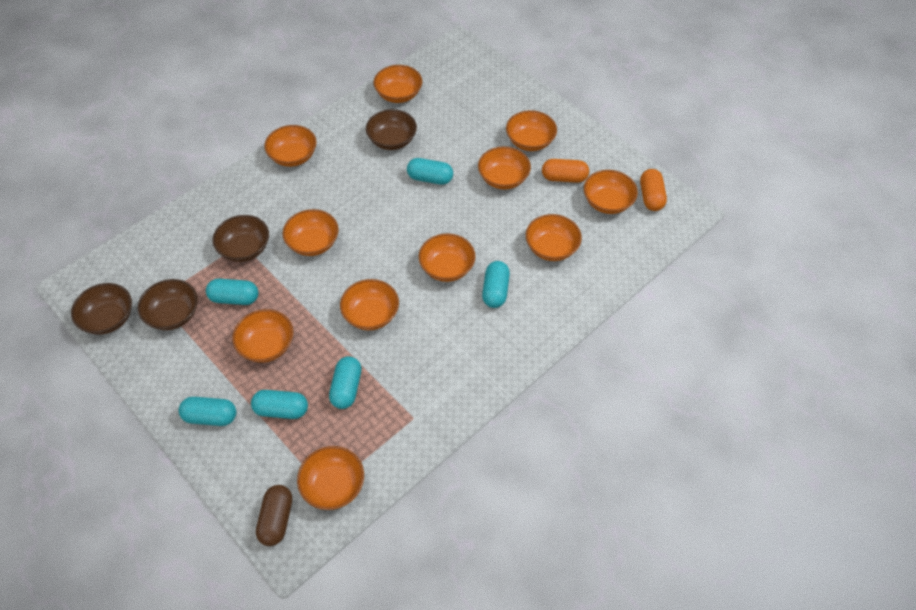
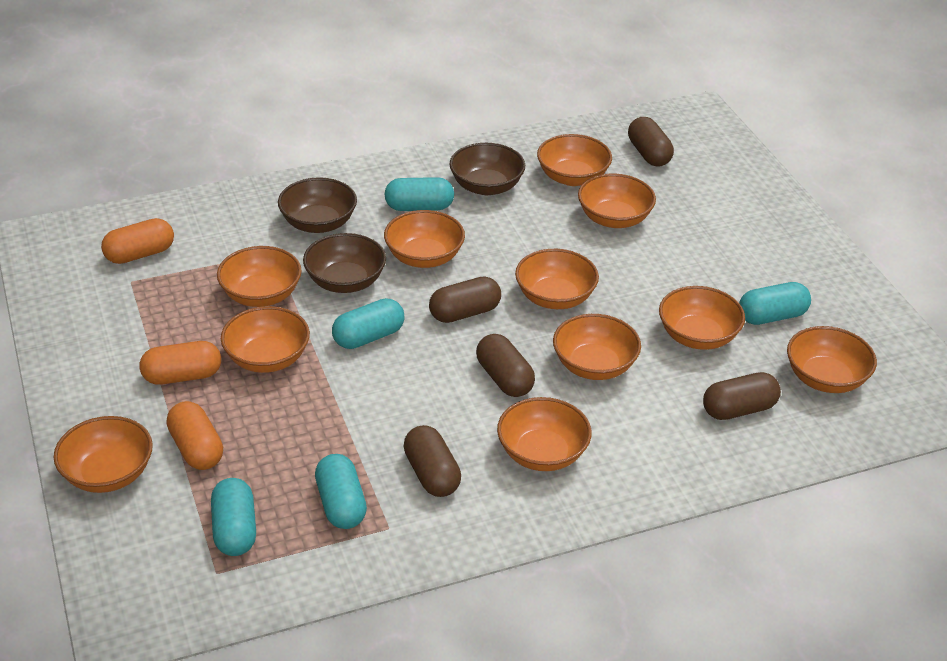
brown bowl: [71,283,132,335] [138,279,198,330] [213,215,269,262] [366,109,417,150] = 4 -> [278,177,357,233] [303,233,386,293] [449,143,525,195] = 3
brown capsule: [256,485,292,546] = 1 -> [403,425,461,497] [429,276,501,323] [476,334,535,397] [628,117,674,167] [703,372,781,420] = 5
orange capsule: [542,159,589,183] [640,169,667,211] = 2 -> [101,218,174,264] [140,341,221,385] [166,401,223,470] = 3
turquoise capsule: [179,397,236,426] [206,279,258,305] [251,390,308,419] [329,356,361,409] [407,158,453,185] [482,261,510,308] = 6 -> [211,478,256,556] [315,454,367,529] [332,298,405,349] [384,177,454,211] [739,282,811,325] = 5

